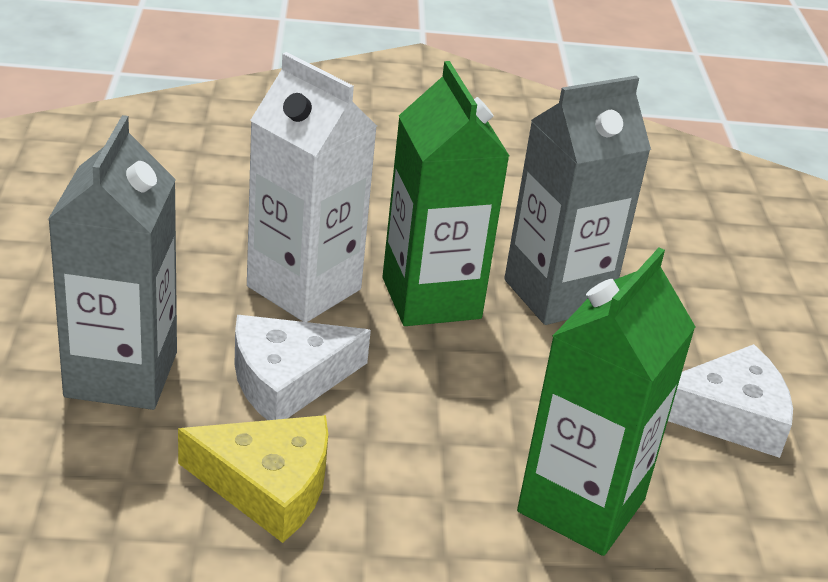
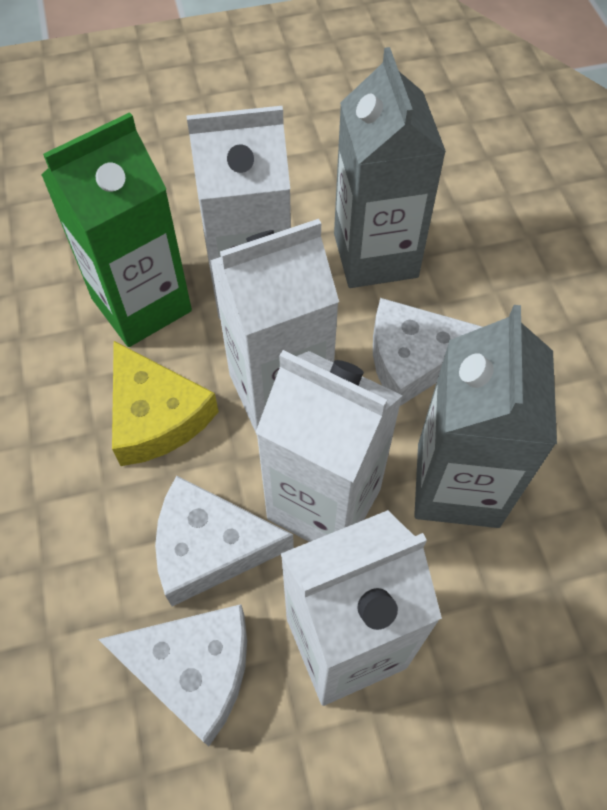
green carton: [382,61,509,326] [517,248,695,556] = 2 -> [41,112,192,347] = 1
white carton: [247,52,377,322] = 1 -> [187,106,291,319] [210,219,339,435] [255,350,403,542] [281,510,442,706] = 4
white cheese: [234,315,371,420] [668,344,793,458] = 2 -> [98,604,247,746] [155,476,294,606] [373,298,482,406] = 3

